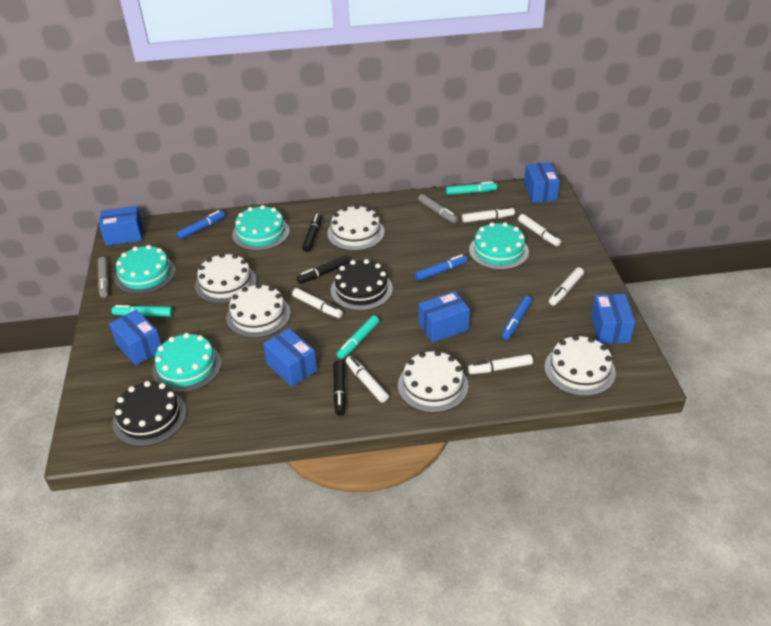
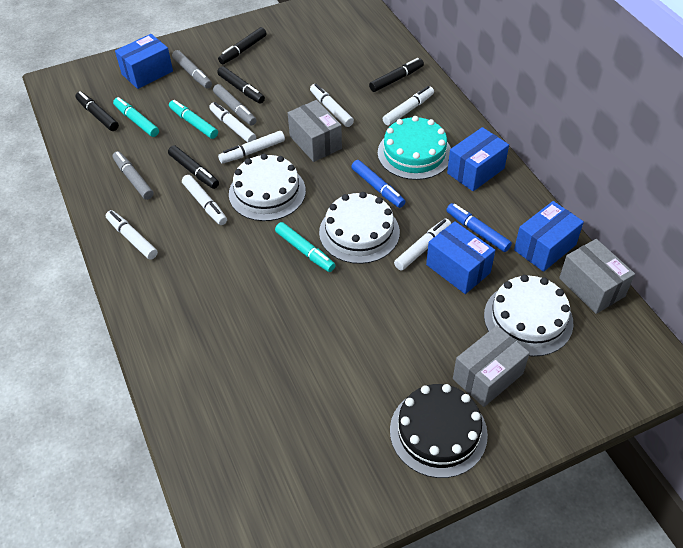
black cake: [113,381,187,447] [331,259,393,311] = 2 -> [390,384,488,478] = 1
black marker: [297,256,350,284] [302,214,322,252] [333,360,346,416] = 3 -> [75,91,119,131] [168,146,219,189] [217,66,265,104] [218,27,267,64] [369,58,424,92] = 5
blue box: [99,206,143,246] [109,309,161,365] [263,329,317,387] [419,291,470,343] [524,162,560,203] [591,294,635,344] = 6 -> [115,34,173,89] [426,221,495,294] [447,127,509,191] [514,201,584,272] = 4
blue marker: [177,210,225,240] [415,254,467,281] [502,296,532,340] = 3 -> [351,160,405,208] [446,203,512,252] = 2
grey box: none = 0 -> [288,100,342,162] [453,325,530,407] [559,239,635,314] = 3
grey marker: [98,257,109,298] [418,194,458,223] = 2 -> [112,151,154,200] [172,50,212,89] [213,84,257,125] = 3
turquoise cake: [114,245,176,294] [152,333,222,393] [232,205,290,251] [469,222,529,270] = 4 -> [378,116,451,180] = 1
white cake: [195,253,257,304] [226,284,291,338] [327,205,385,251] [398,350,469,413] [544,335,616,396] = 5 -> [229,154,306,221] [319,192,400,264] [484,275,573,356] = 3
white marker: [292,288,343,318] [346,356,389,403] [462,207,515,223] [468,354,533,374] [518,214,561,246] [549,267,584,306] = 6 -> [106,210,158,260] [182,175,227,225] [209,102,256,143] [218,131,285,164] [310,84,354,127] [383,86,434,126] [394,219,451,271] = 7

